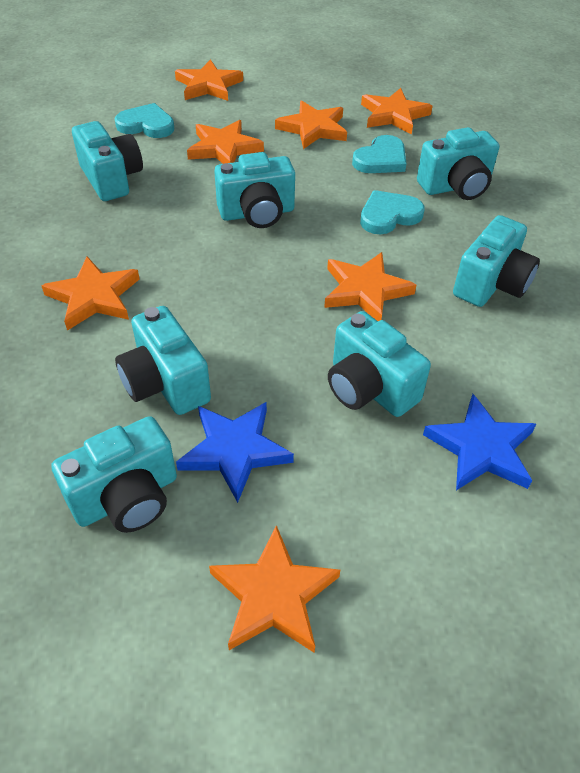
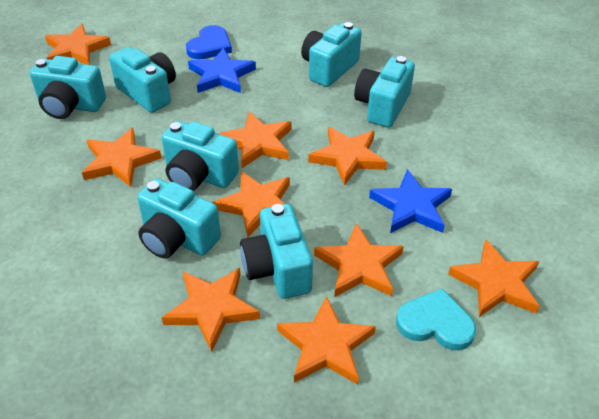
blue heart: none = 0 -> [186,25,232,59] = 1
orange star: [42,257,139,331] [175,59,243,101] [187,120,264,164] [209,525,340,653] [275,100,347,149] [324,252,416,321] [361,88,432,134] = 7 -> [45,24,111,65] [82,128,161,187] [162,268,260,352] [213,171,296,237] [219,111,292,168] [277,296,376,385] [308,127,387,186] [314,223,404,297] [448,240,540,317] = 9
turquoise heart: [115,103,174,138] [352,135,406,173] [360,190,425,234] = 3 -> [396,288,476,350] = 1

